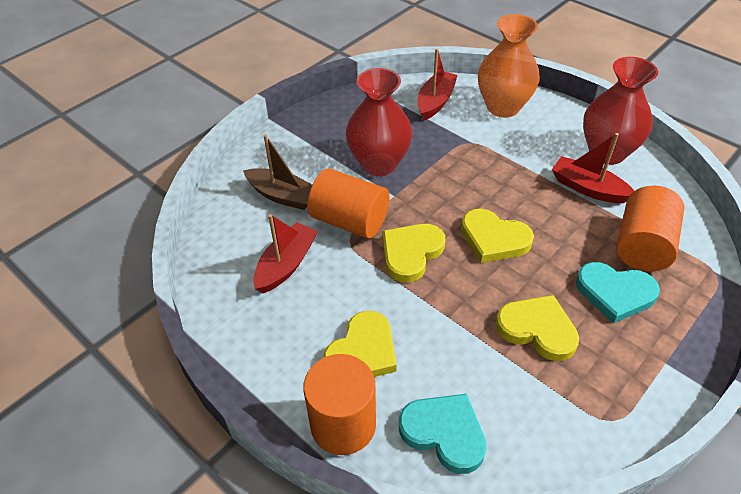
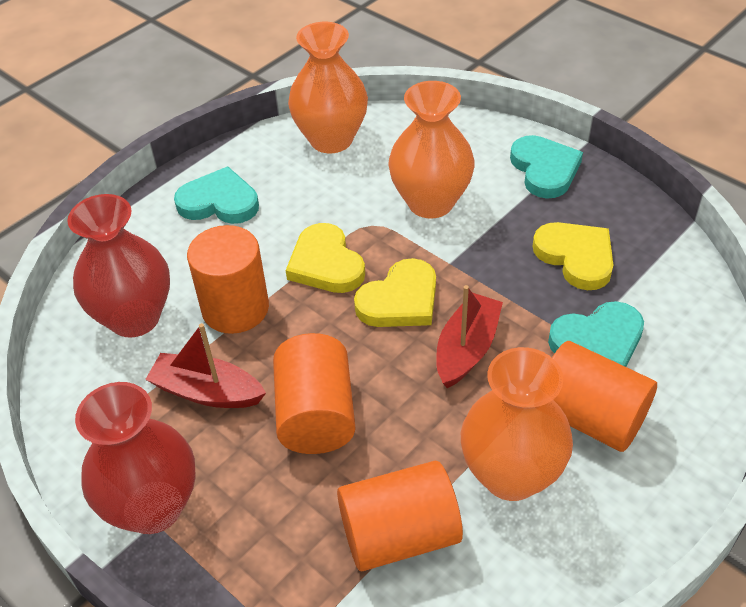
brown boat: [243,135,312,210] = 1 -> none = 0
orange cylinder: [303,354,376,455] [307,169,390,239] [616,186,685,271] = 3 -> [187,225,269,334] [273,333,355,454] [337,461,463,571] [552,341,657,452] = 4
orange vase: [478,14,540,117] = 1 -> [288,22,368,153] [388,81,475,218] [461,347,573,501] = 3
red boat: [253,214,318,293] [418,48,458,120] [552,133,634,203] = 3 -> [145,323,266,408] [436,285,503,388] = 2
turquoise heart: [399,394,487,474] [576,262,660,324] = 2 -> [174,167,259,224] [510,135,583,199] [548,301,644,367] = 3
yellow heart: [323,311,397,377] [382,224,445,283] [461,209,534,263] [496,295,579,361] = 4 -> [286,223,365,293] [354,258,436,327] [532,222,613,290] = 3

